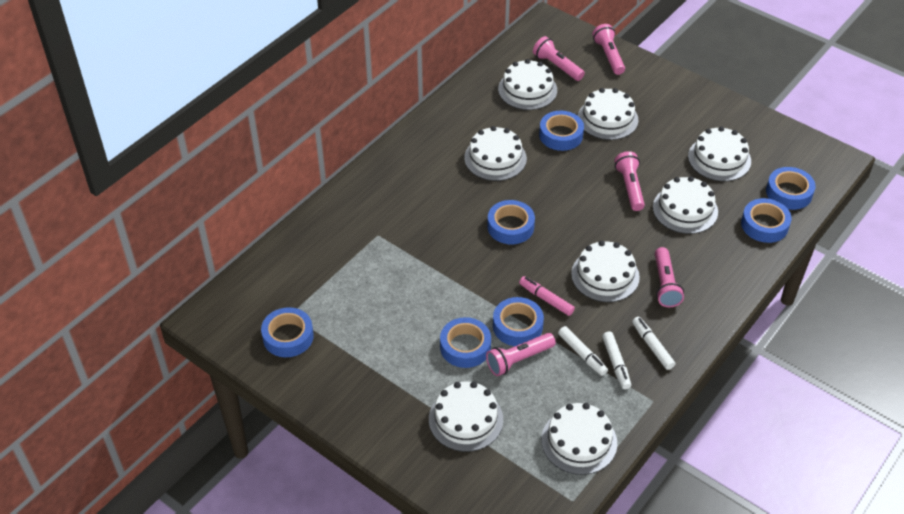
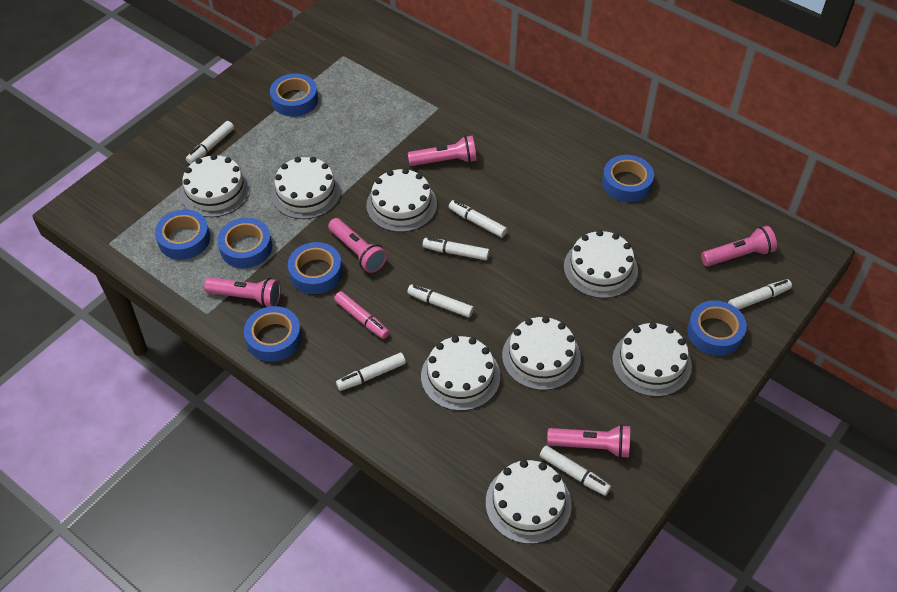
white marker: [558,326,608,376] [602,332,631,389] [632,317,675,370] = 3 -> [186,121,234,164] [336,353,406,391] [407,284,474,318] [423,238,489,260] [449,200,507,238] [540,446,611,496] [728,279,792,310] = 7

